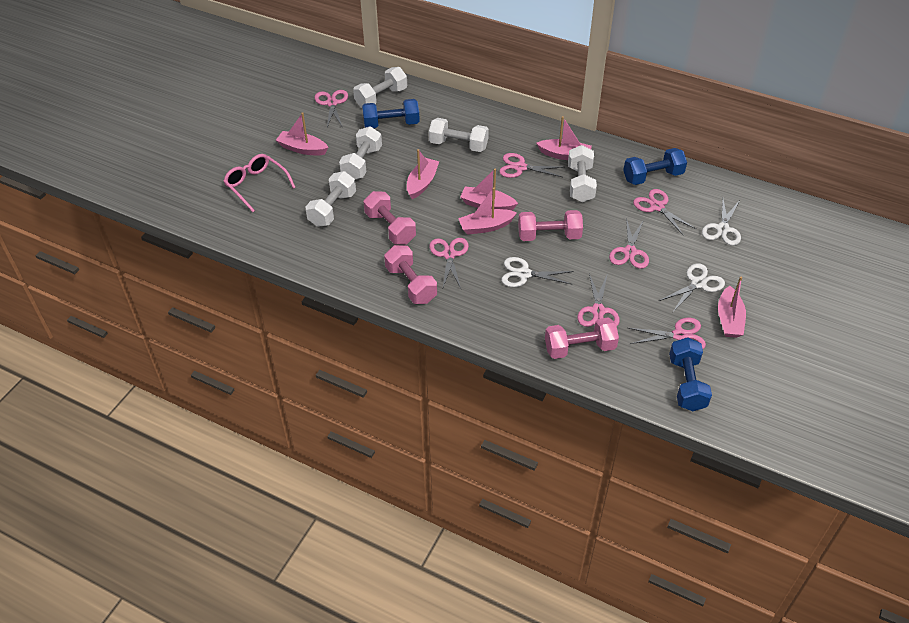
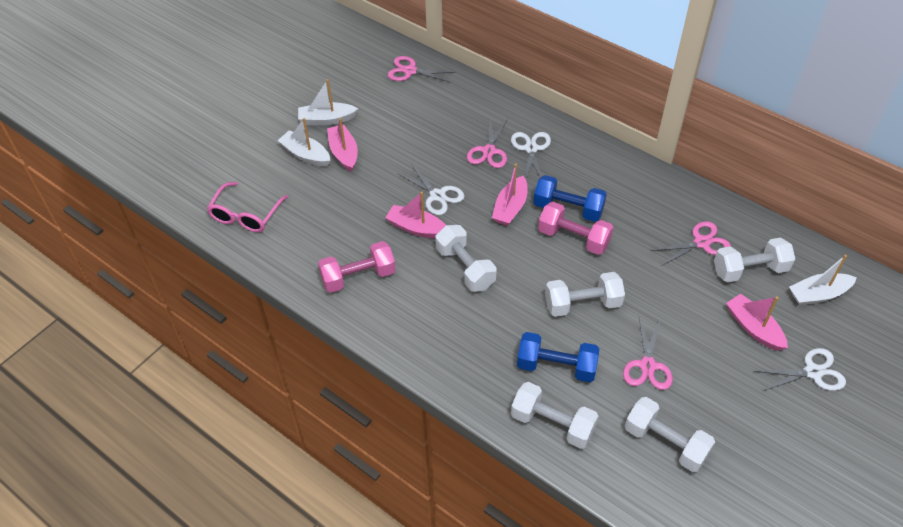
blue dumbbell: [362,99,420,128] [623,148,687,185] [669,337,712,411] = 3 -> [517,332,600,382] [533,175,607,222] = 2
pink boat: [276,112,329,155] [407,149,440,199] [458,188,517,234] [460,168,518,211] [536,116,592,160] [718,277,746,338] = 6 -> [327,118,358,172] [385,192,446,238] [492,164,528,226] [726,294,788,351] = 4
pink dumbbell: [364,191,416,245] [384,245,437,304] [518,210,583,241] [545,317,619,359] = 4 -> [318,241,396,293] [538,202,614,255] = 2
pink scissors: [315,90,348,128] [429,238,469,288] [499,153,564,178] [577,273,620,327] [609,218,649,269] [628,318,706,349] [633,189,696,236] = 7 -> [388,56,456,83] [467,118,508,168] [623,317,673,390] [651,221,731,266] = 4
white boat: none = 0 -> [277,118,331,167] [298,79,358,125] [789,255,857,306] = 3

